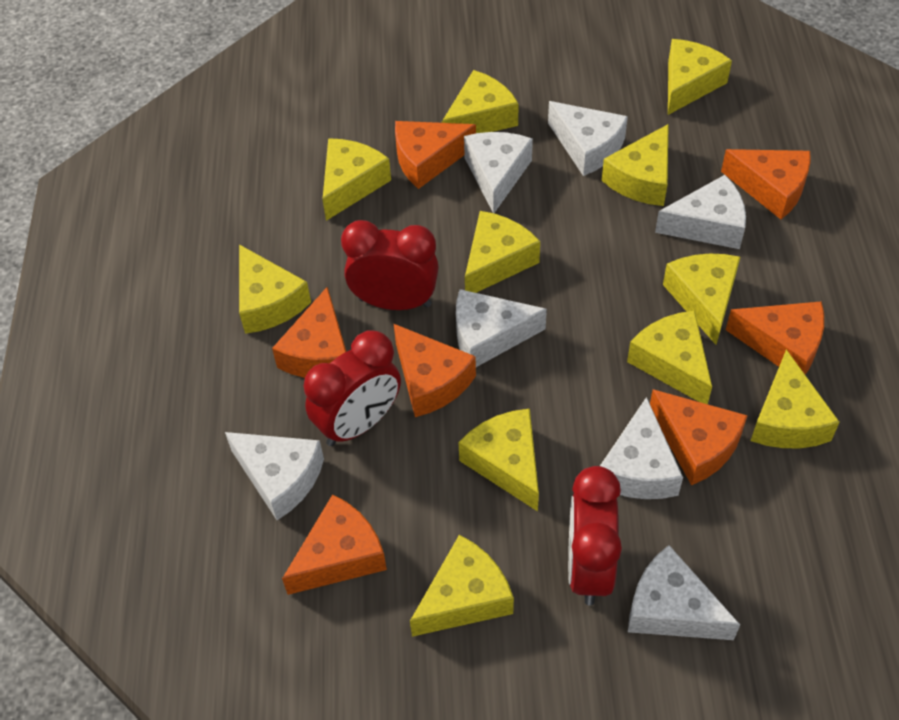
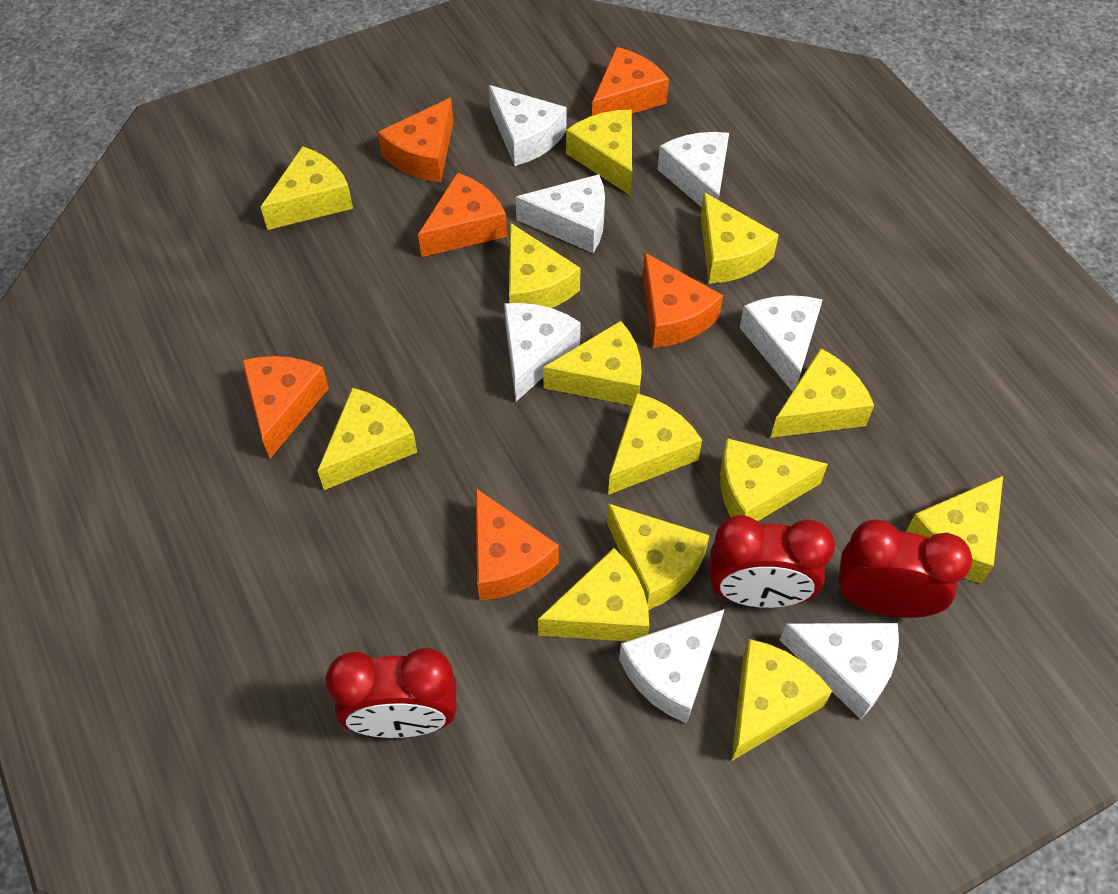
orange cheese: [272,287,346,378] [282,494,387,595] [394,324,476,417] [395,121,476,189] [650,389,748,485] [721,149,811,219] [726,301,824,374] = 7 -> [242,356,329,458] [378,98,454,182] [418,172,507,257] [476,488,559,601] [592,47,669,116] [643,253,723,348] = 6
yellow cheese: [239,245,311,334] [322,138,391,221] [410,535,514,637] [442,70,519,133] [458,409,539,511] [465,211,540,293] [602,124,669,206] [627,311,712,404] [663,254,740,345] [668,39,732,115] [750,349,840,448] = 11 -> [261,146,353,230] [317,388,417,490] [509,223,580,308] [538,548,649,641] [543,321,642,406] [566,110,632,195] [607,504,710,610] [608,393,702,495] [700,192,779,284] [720,438,828,521] [732,639,832,761] [770,348,874,438] [906,476,1003,584] = 13

